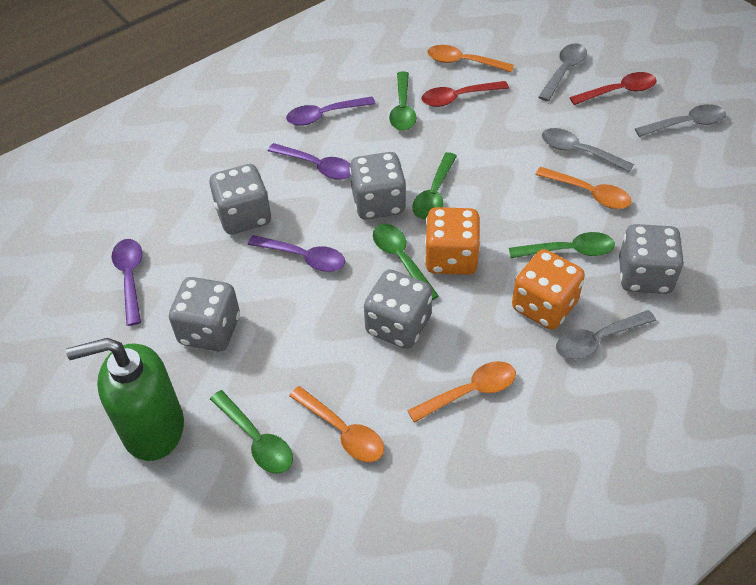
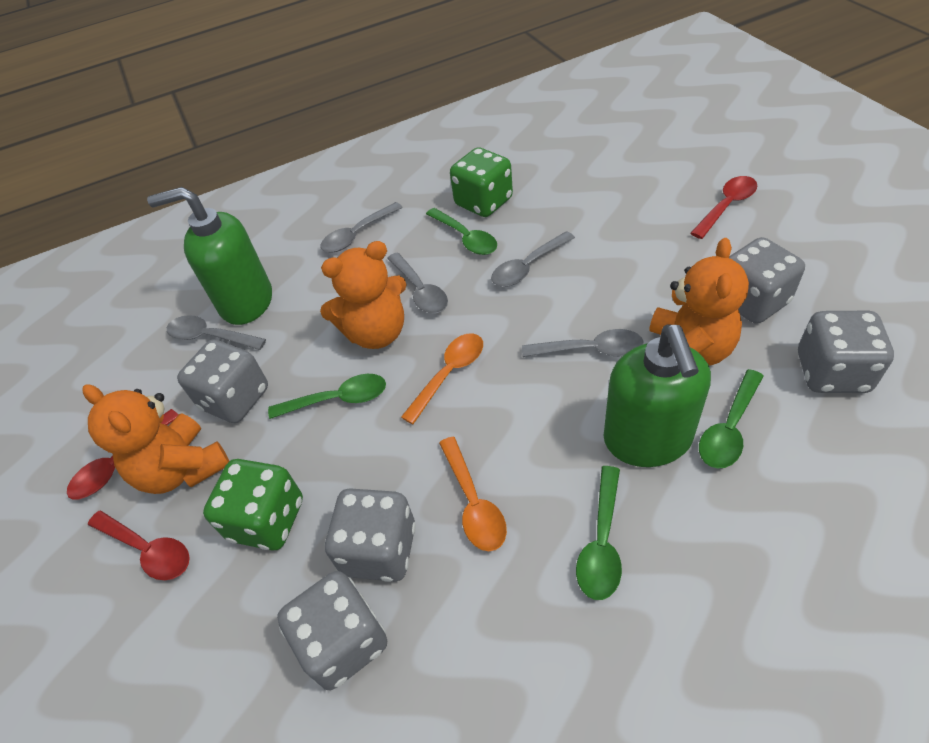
green dice: none = 0 -> [203,459,303,551] [450,147,513,217] = 2
green soap dispenser: [66,338,184,461] = 1 -> [147,187,272,325] [604,324,711,467] = 2
green spoon: [210,390,293,474] [373,224,439,300] [389,71,417,131] [413,152,457,219] [509,232,615,258] = 5 -> [268,374,386,419] [426,208,497,255] [576,466,622,600] [699,369,764,468] = 4
grey spoon: [539,43,587,101] [542,128,634,173] [556,310,656,360] [635,104,726,137] = 4 -> [167,315,266,350] [321,202,403,253] [387,252,448,314] [491,231,575,287] [522,329,643,357] = 5
orange dice: [424,207,481,275] [512,249,585,330] = 2 -> none = 0
orange spoon: [289,386,384,462] [407,361,516,423] [428,45,514,73] [535,167,631,209] = 4 -> [401,333,483,424] [439,437,507,551] = 2
orange teddy bear: none = 0 -> [82,384,229,494] [320,241,407,349] [649,238,749,365] = 3
purple spoon: [112,239,142,326] [248,235,345,272] [268,143,351,180] [286,96,376,126] = 4 -> none = 0
red spoon: [422,81,509,107] [570,72,657,105] = 2 -> [67,409,178,499] [88,510,190,580] [690,176,757,239] = 3

